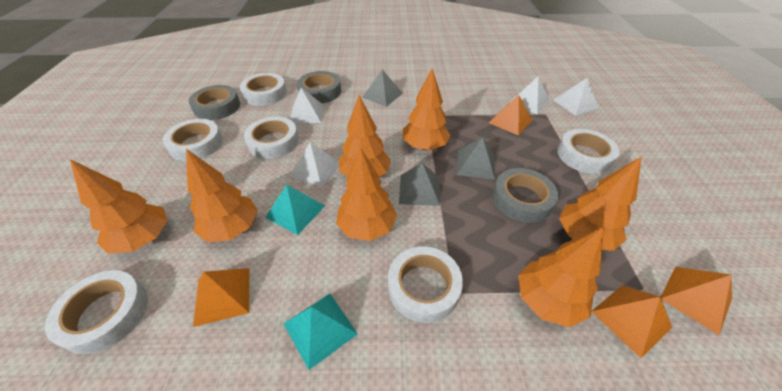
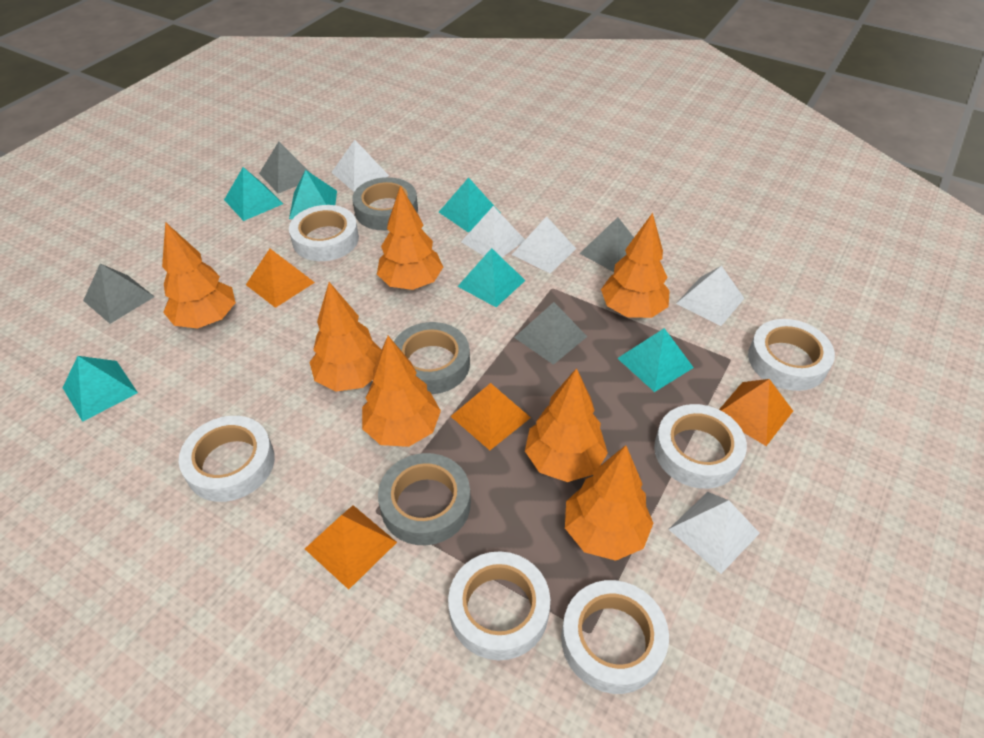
grey pyramid: [362,70,403,107] [399,163,440,206] [456,137,495,180] = 3 -> [83,264,155,324] [259,141,309,193] [514,302,587,365] [579,217,634,272] = 4
turquoise pyramid: [265,185,325,235] [284,294,358,370] = 2 -> [62,356,138,422] [224,167,283,221] [289,170,337,219] [439,177,499,232] [457,248,526,307] [617,328,694,392] = 6
white pyramid: [290,88,324,124] [290,142,339,187] [509,76,550,114] [553,78,598,116] = 4 -> [331,140,389,192] [461,206,525,257] [512,216,576,274] [668,492,760,574] [676,266,745,326] = 5

